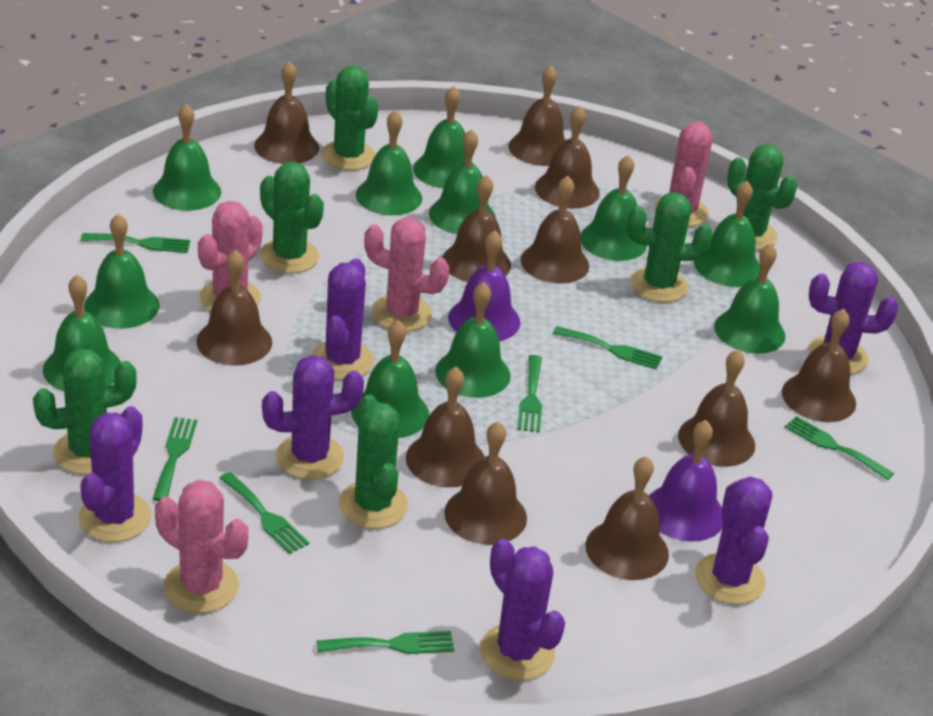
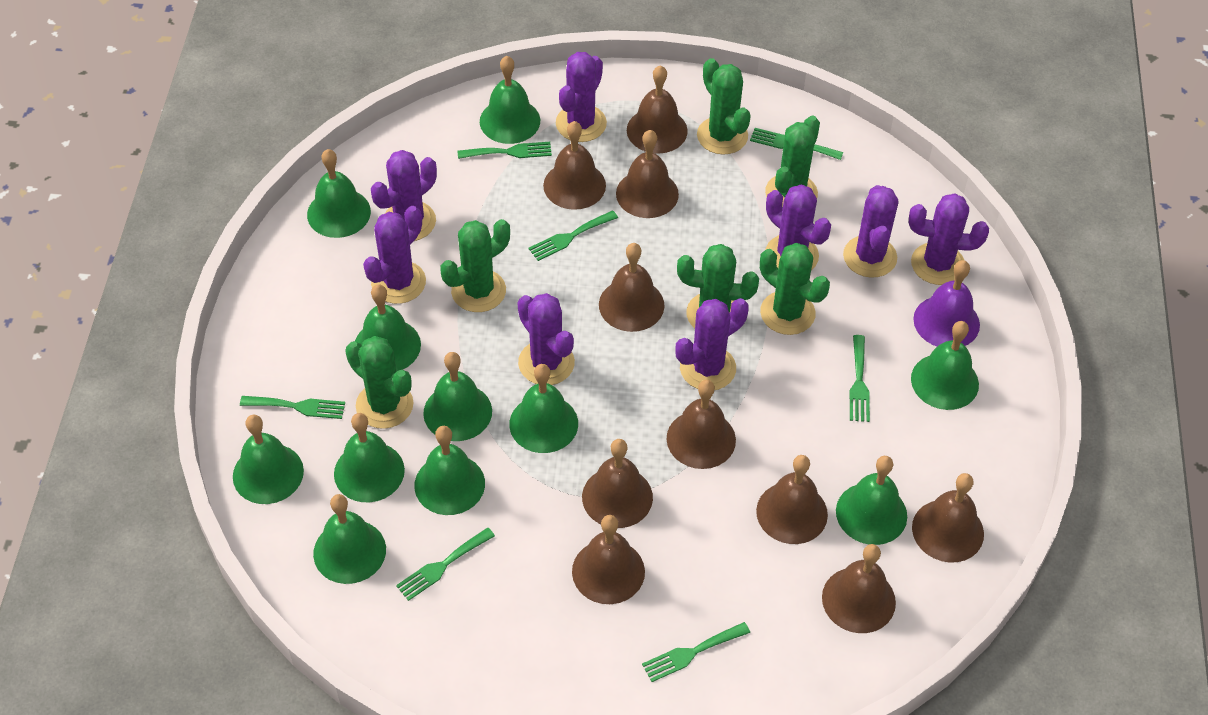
brown bell: [196,250,272,366] [254,61,319,164] [406,367,485,487] [442,175,511,282] [444,421,527,545] [509,66,565,166] [521,176,589,284] [535,105,600,209] [586,456,669,580] [678,350,755,467] [782,309,856,422] = 11 -> [543,121,606,210] [572,515,645,604] [582,439,653,528] [599,243,665,332] [616,130,679,218] [627,65,688,154] [666,380,736,469] [756,455,828,544] [822,544,896,633] [912,473,984,563] = 10
pink cactus: [155,480,248,613] [198,201,263,311] [364,217,450,332] [654,122,713,227] = 4 -> none = 0
purple bell: [448,231,520,341] [649,420,723,542] = 2 -> [914,260,980,346] = 1
purple cactus: [78,406,151,542] [262,355,364,479] [311,259,374,380] [480,539,565,680] [695,476,772,605] [808,262,898,374] = 6 -> [363,206,426,304] [371,150,437,241] [518,293,575,385] [556,52,607,142] [675,298,749,390] [765,184,831,270] [843,185,899,278] [909,193,989,285] = 8

